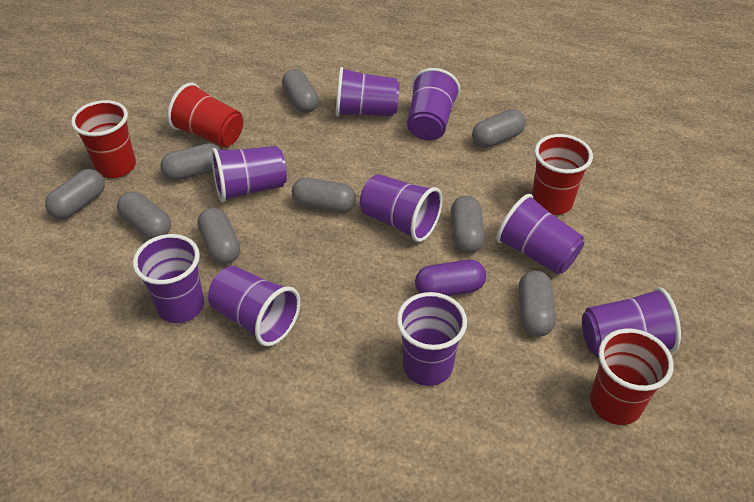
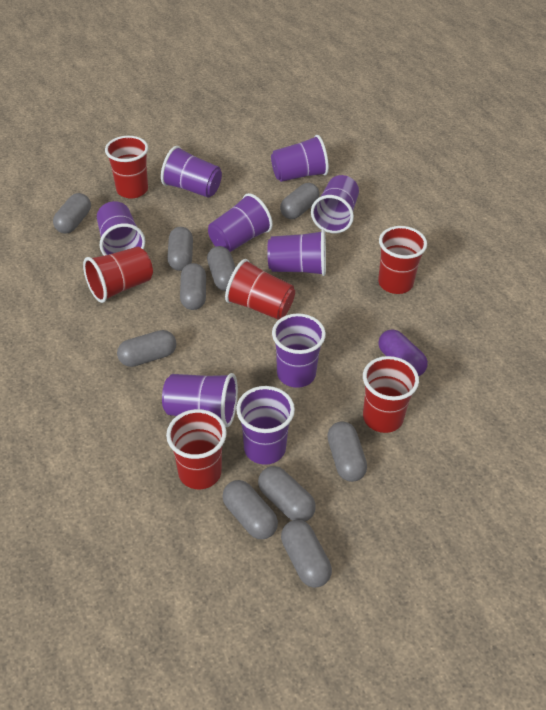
grey capsule: [45,169,105,219] [117,192,171,239] [160,143,221,181] [198,208,240,264] [282,69,319,113] [292,178,356,213] [451,196,485,253] [472,109,526,148] [519,270,556,337] = 9 -> [53,193,91,234] [117,330,176,367] [167,227,193,271] [180,263,206,310] [207,246,236,291] [222,480,278,539] [258,466,316,522] [280,183,320,219] [281,520,332,588] [327,421,367,482] = 10
red cup: [71,100,136,178] [167,83,243,147] [532,134,593,215] [590,328,674,425] = 4 -> [83,247,153,303] [105,136,148,199] [166,409,227,489] [225,259,295,320] [363,356,419,433] [378,226,427,294] = 6

